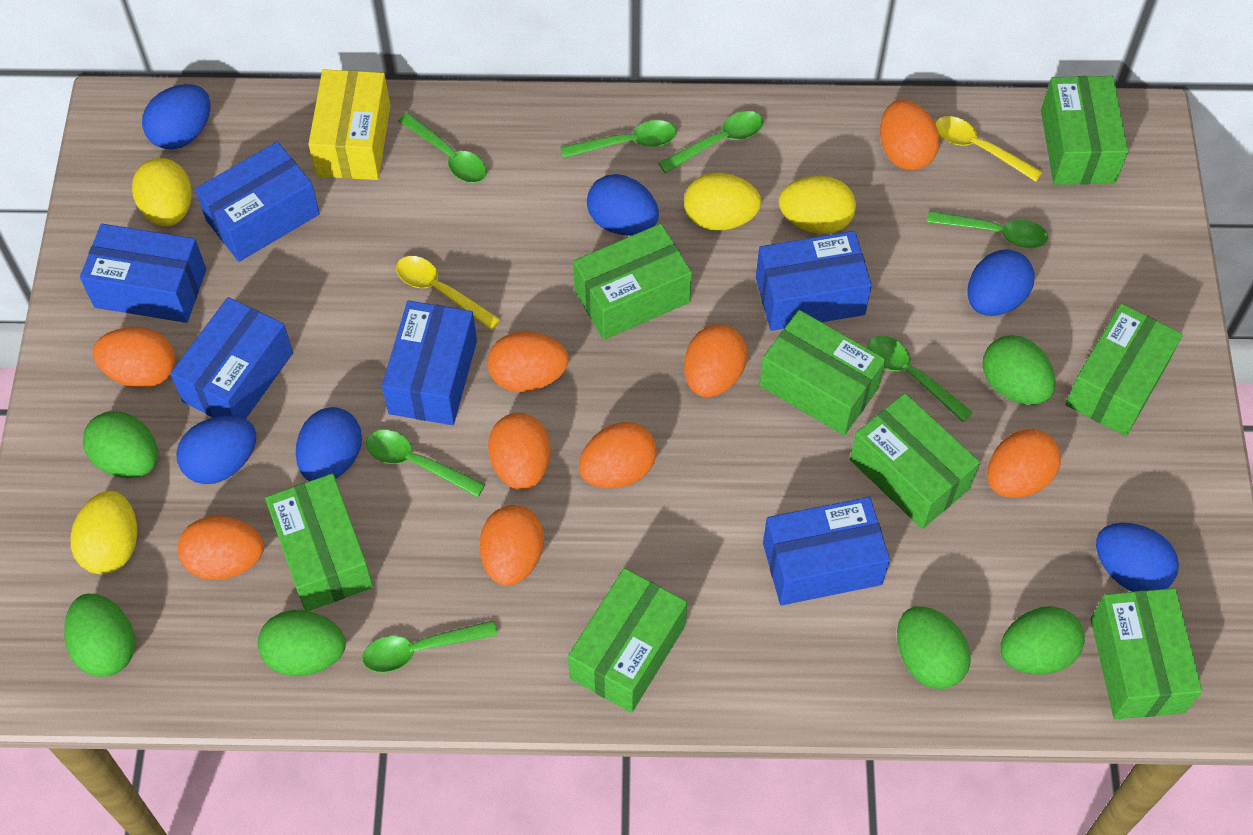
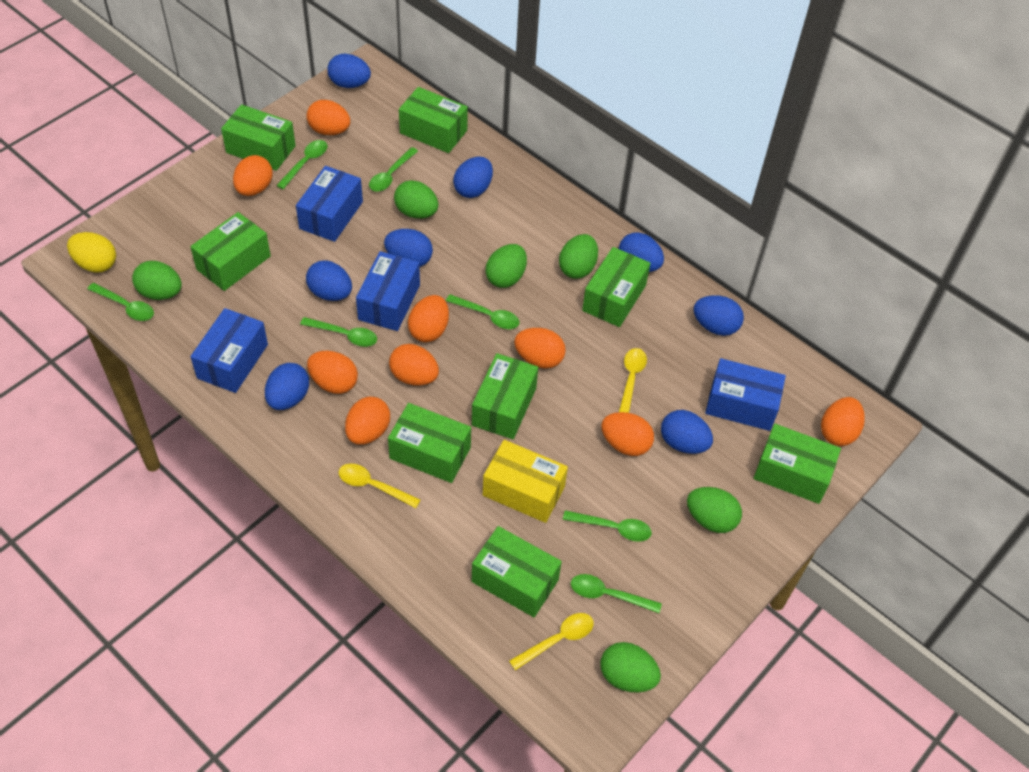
blue box: [80,224,206,323] [170,297,293,419] [195,142,320,262] [382,300,477,425] [756,231,872,331] [763,497,890,605] = 6 -> [190,308,268,393] [296,166,363,242] [356,251,420,331] [705,358,786,431] = 4
blue egg: [142,84,211,150] [176,416,256,484] [296,407,362,481] [587,174,659,235] [967,250,1035,316] [1096,523,1179,592] = 6 -> [265,363,309,410] [306,261,352,301] [327,54,371,88] [384,229,433,267] [453,157,493,198] [618,232,664,272] [661,410,713,454] [694,295,744,336] = 8
yellow egg: [71,491,137,574] [132,158,192,227] [684,173,762,231] [779,176,856,234] = 4 -> [67,232,116,273] = 1
yellow spoon: [396,256,500,330] [935,116,1042,182] = 2 -> [339,464,421,508] [509,613,594,670] [619,348,647,413] = 3

